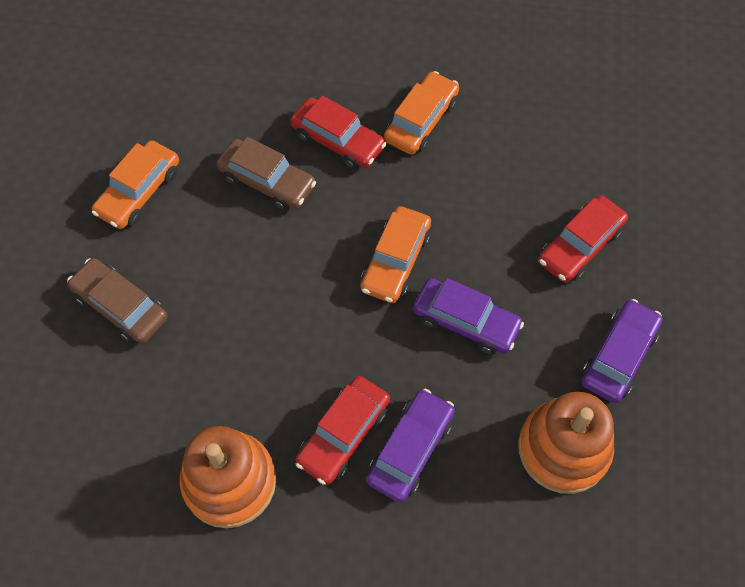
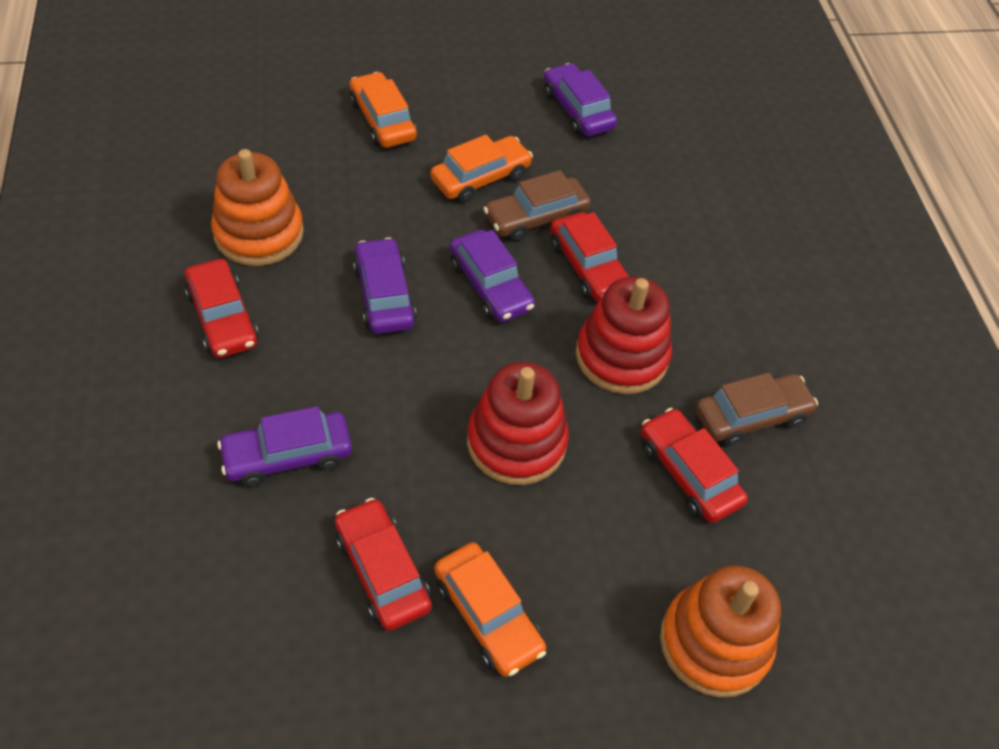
purple car: [367,389,455,502] [413,278,524,355] [582,299,663,403] = 3 -> [217,406,352,487] [353,238,416,334] [450,230,535,322] [544,63,617,136] = 4
red car: [290,95,387,169] [295,376,390,485] [539,195,628,283] = 3 -> [184,259,259,358] [335,498,432,631] [550,212,629,302] [641,408,748,523] = 4
red stacking toy: none = 0 -> [467,362,569,485] [576,277,672,394] = 2

